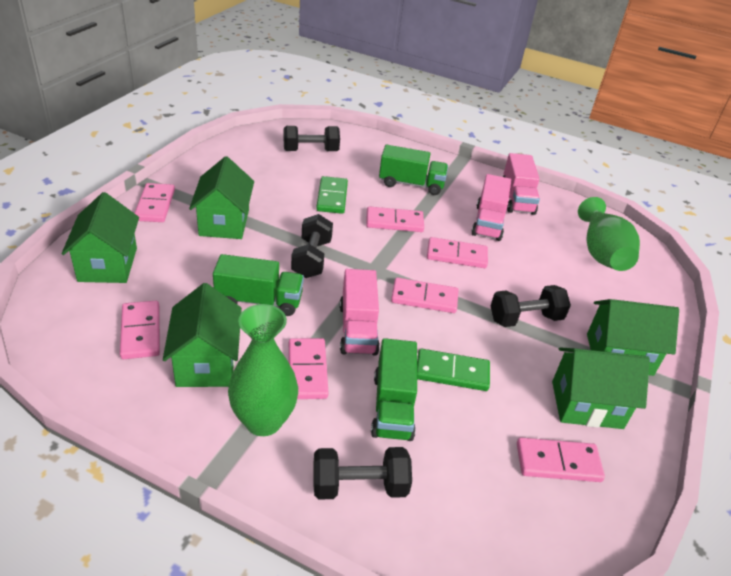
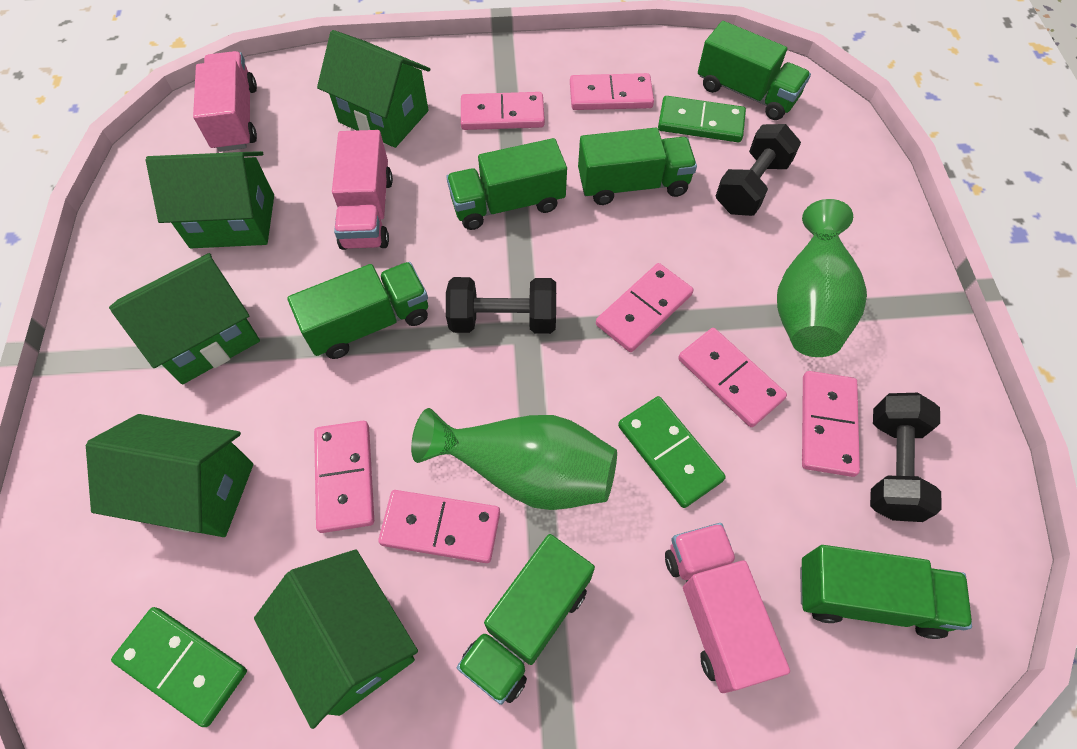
black dumbbell: [283,126,340,151] [291,214,333,278] [313,447,412,500] [491,285,571,327] = 4 -> [446,277,556,334] [716,124,801,216] [870,393,942,522] = 3
green domino: [316,176,348,214] [417,349,490,391] = 2 -> [111,607,247,727] [618,396,726,508] [658,96,746,142] = 3
green truck: [213,254,304,316] [371,338,417,441] [379,145,448,195] = 3 -> [287,262,428,359] [446,138,567,230] [457,534,595,705] [578,128,697,205] [698,21,811,120] [800,545,972,639] = 6

